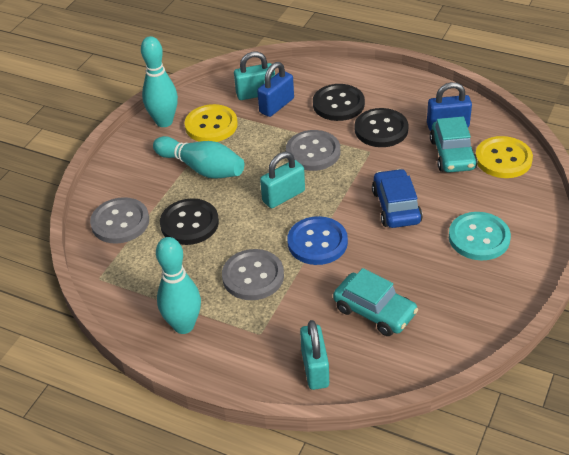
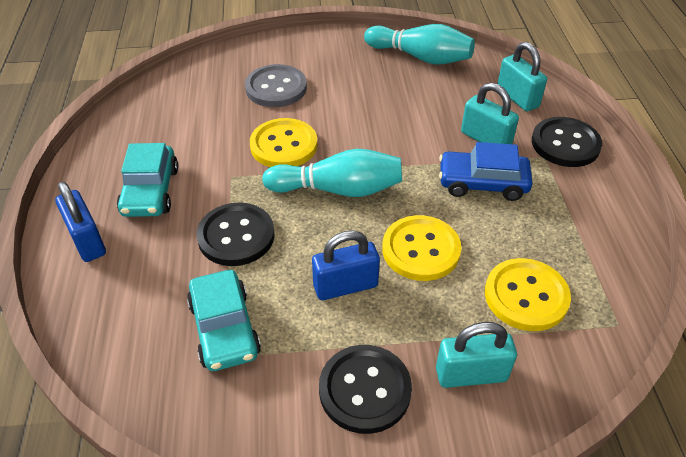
blue button: [287,216,348,265] = 1 -> none = 0
grey button: [90,197,149,244] [222,249,284,300] [286,130,340,171] = 3 -> [245,64,307,107] = 1
turquoise bowling pin: [141,36,178,127] [153,136,244,178] [156,237,201,334] = 3 -> [262,149,402,197] [364,24,475,65] = 2
turquoise button: [449,212,511,260] = 1 -> none = 0
yellow button: [184,104,238,142] [476,136,533,178] = 2 -> [250,118,317,167] [382,215,461,281] [485,258,571,331] = 3

